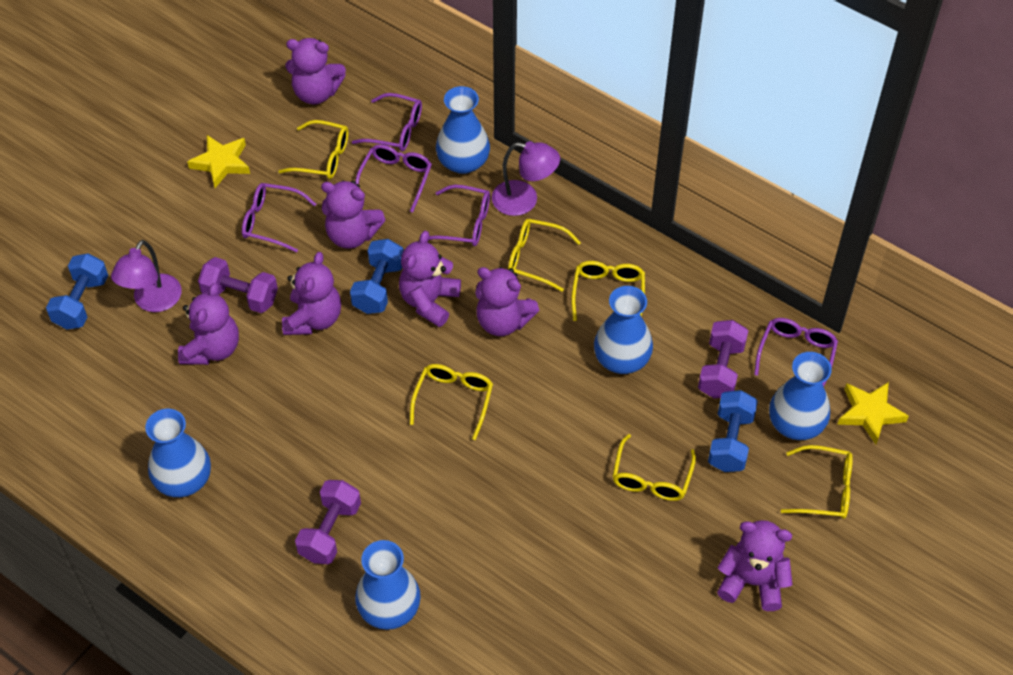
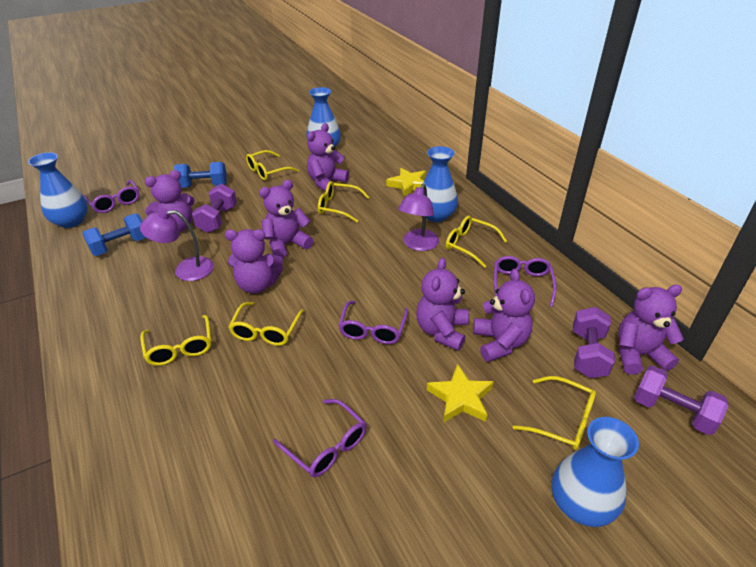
blue dumbbell: [46,253,108,329] [350,239,404,314] [708,390,758,472] = 3 -> [82,213,147,256] [174,162,227,188] = 2
blue vase: [145,409,211,497] [355,540,421,630] [436,86,490,174] [594,286,653,374] [769,352,832,440] = 5 -> [28,152,88,228] [306,87,341,147] [423,146,458,222] [552,417,639,527] = 4
purple glasses: [242,183,316,253] [352,93,422,151] [355,144,432,213] [429,185,490,246] [754,318,838,387] = 5 -> [83,180,140,213] [273,399,367,478] [338,301,408,344] [494,256,557,307] = 4

